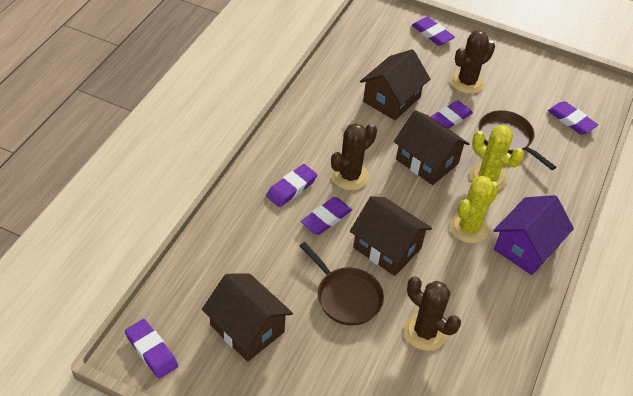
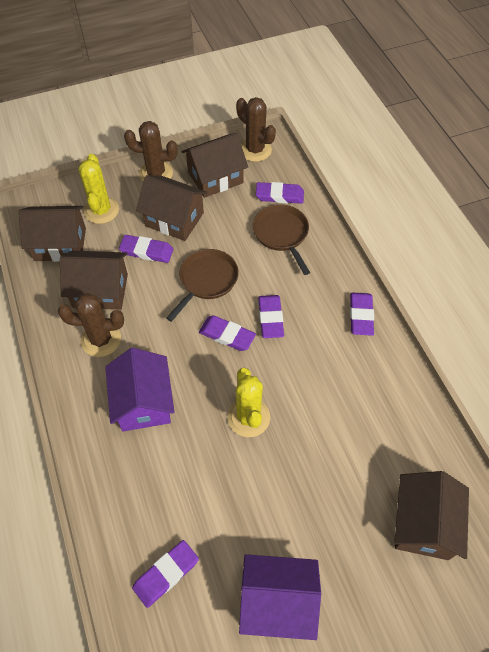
brown house: [202,273,293,362] [350,196,432,276] [360,49,430,120] [394,110,470,185] = 4 -> [18,206,86,262] [60,250,128,310] [136,175,207,241] [181,133,248,198] [394,471,469,560] = 5
purple house: [493,195,574,275] = 1 -> [105,348,174,431] [239,554,321,640] = 2

